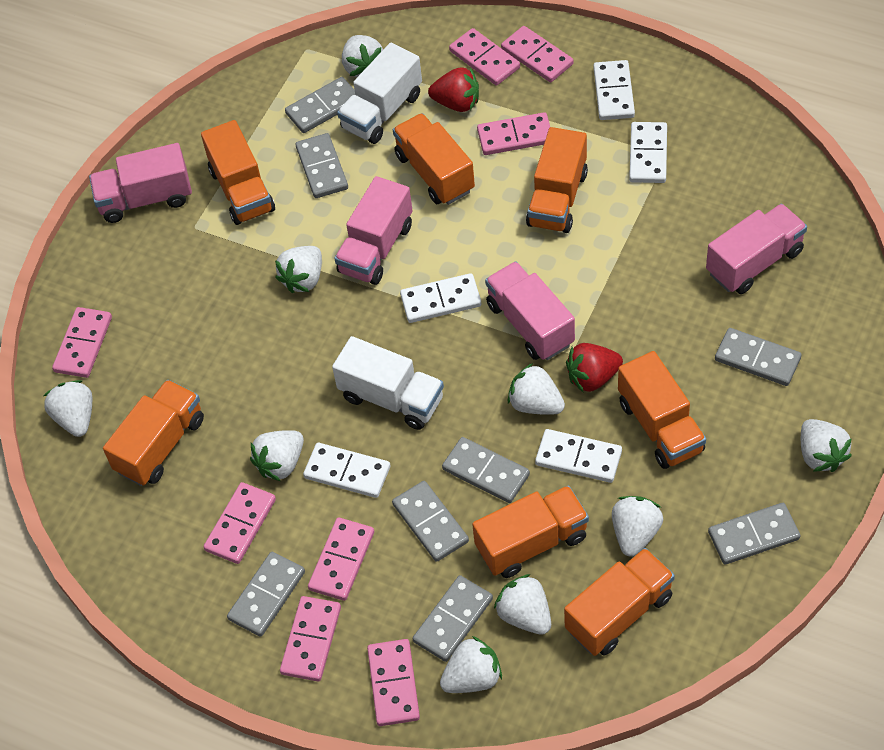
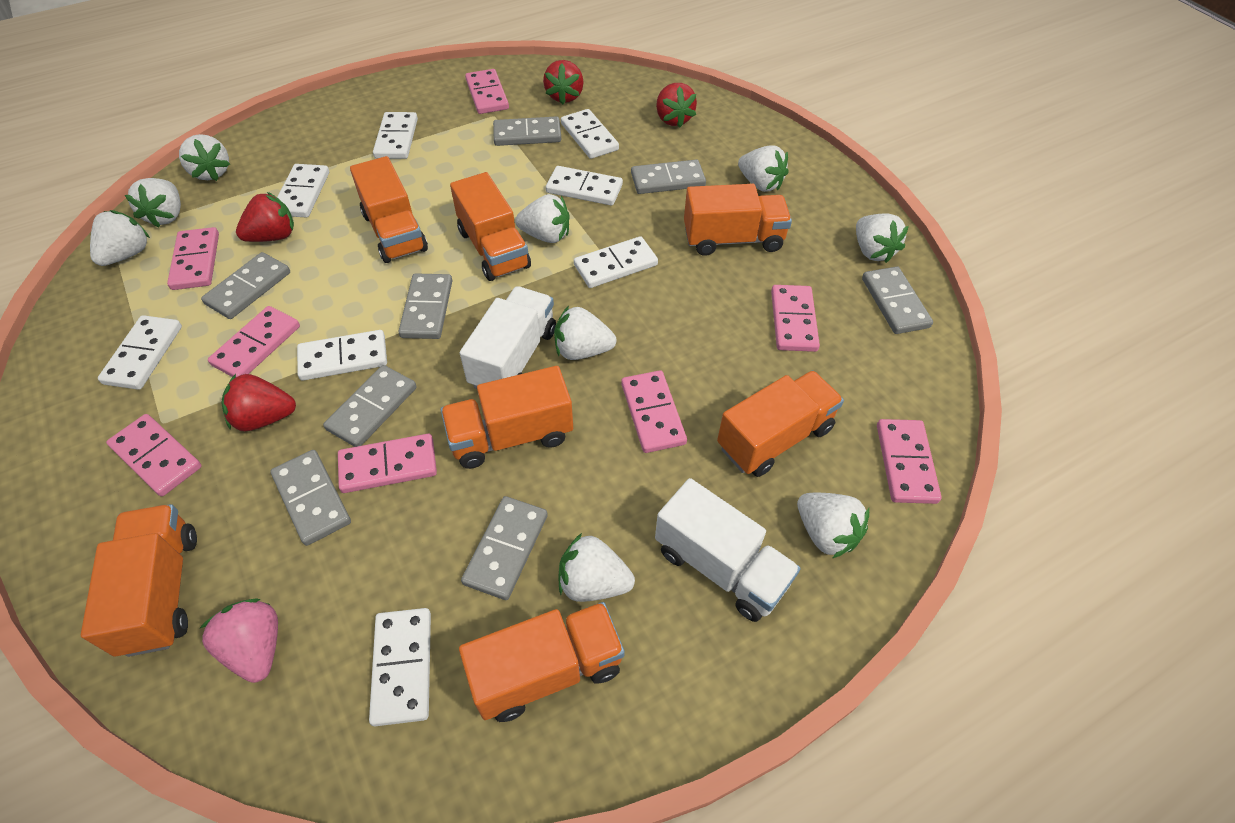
pink strawberry: none = 0 -> [199,598,278,683] = 1
pink truck: [89,143,192,223] [334,176,413,285] [485,261,575,360] [706,204,807,294] = 4 -> none = 0
red strawberry: [428,67,479,112] [566,343,623,393] = 2 -> [221,374,296,431] [236,192,294,242] [543,60,584,105] [656,83,697,128] = 4
white domino: [303,443,390,498] [400,273,481,323] [535,429,622,483] [593,60,635,120] [629,122,667,183] = 5 -> [98,315,182,390] [277,164,329,218] [297,330,387,381] [369,608,431,726] [373,112,418,159] [546,166,623,205] [561,109,619,159] [574,236,658,288] = 8

